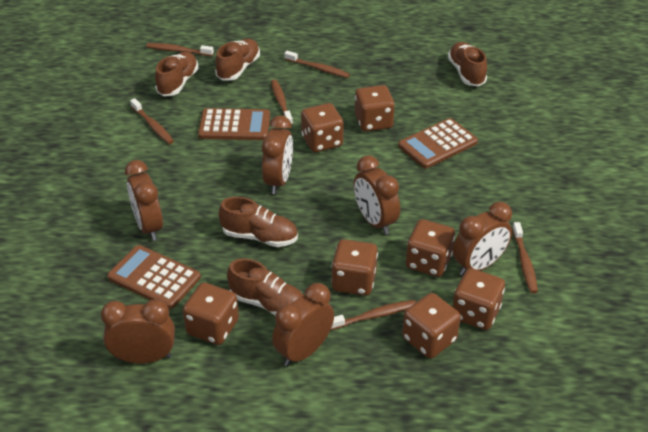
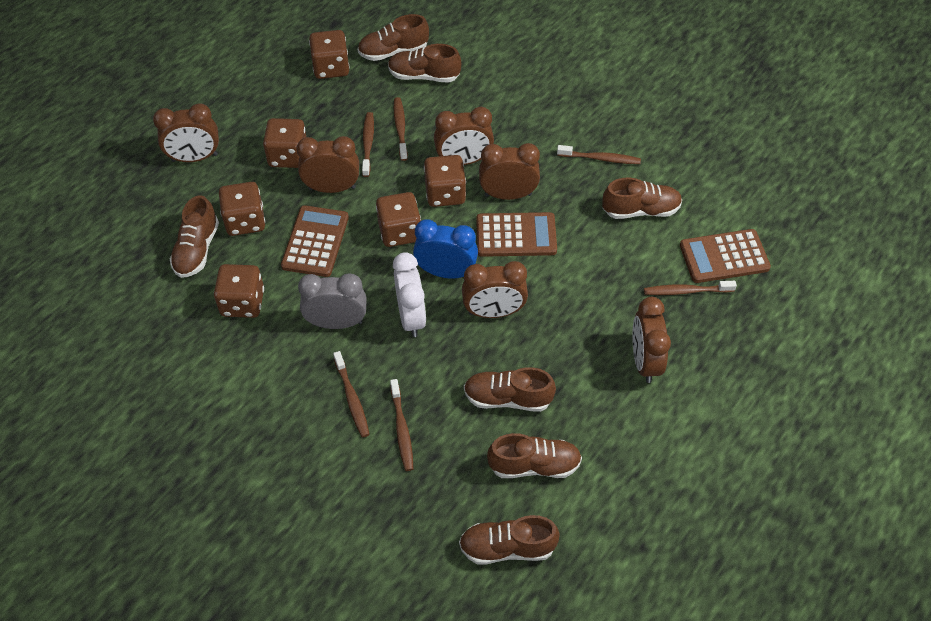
blue clock: none = 0 -> [413,219,478,279] = 1
brown dice: [183,282,239,345] [301,103,344,152] [331,239,378,296] [355,85,395,132] [402,293,461,358] [406,219,455,277] [452,268,505,330] = 7 -> [214,264,264,318] [219,182,265,236] [263,118,306,168] [309,30,350,79] [376,192,421,247] [424,155,466,207] = 6
brown shoe: [155,52,199,96] [215,39,260,80] [219,197,298,247] [227,258,304,315] [448,42,487,86] = 5 -> [170,195,219,278] [358,14,429,61] [388,44,461,83] [459,515,560,565] [464,367,556,412] [487,433,582,478] [602,178,682,219] = 7
grey clock: none = 0 -> [298,273,367,329] = 1
white clock: none = 0 -> [393,252,426,337] = 1

